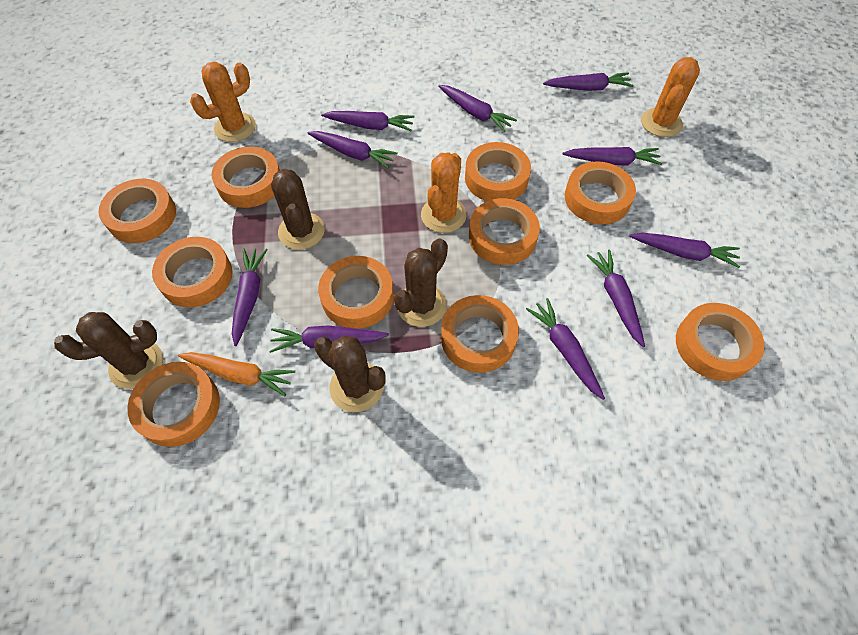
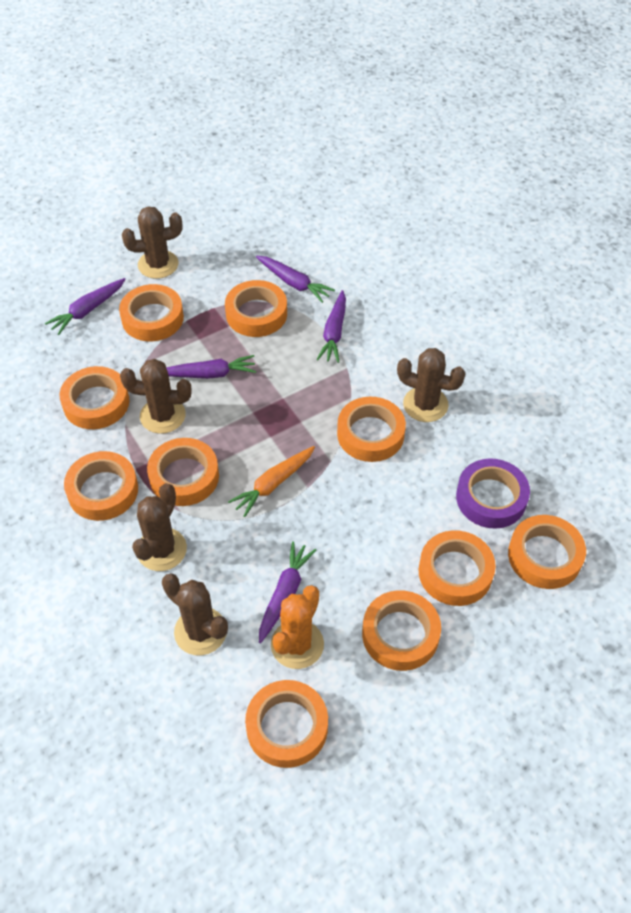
brown cactus: [54,312,163,389] [271,168,325,250] [314,335,386,412] [394,238,448,327] = 4 -> [120,359,192,434] [122,206,183,279] [132,483,187,571] [162,573,228,655] [397,348,466,422] = 5
orange cactus: [190,62,256,142] [421,153,467,233] [641,57,700,137] = 3 -> [271,585,324,669] = 1
purple carrot: [232,248,268,346] [269,325,389,353] [308,131,398,169] [321,111,414,131] [438,85,517,132] [526,298,605,400] [543,72,633,91] [562,147,662,165] [587,250,645,347] [629,233,740,268] = 10 -> [45,278,126,335] [166,355,256,379] [256,256,335,303] [259,541,316,643] [317,290,346,363] = 5
purple tape: none = 0 -> [456,458,530,529] = 1

